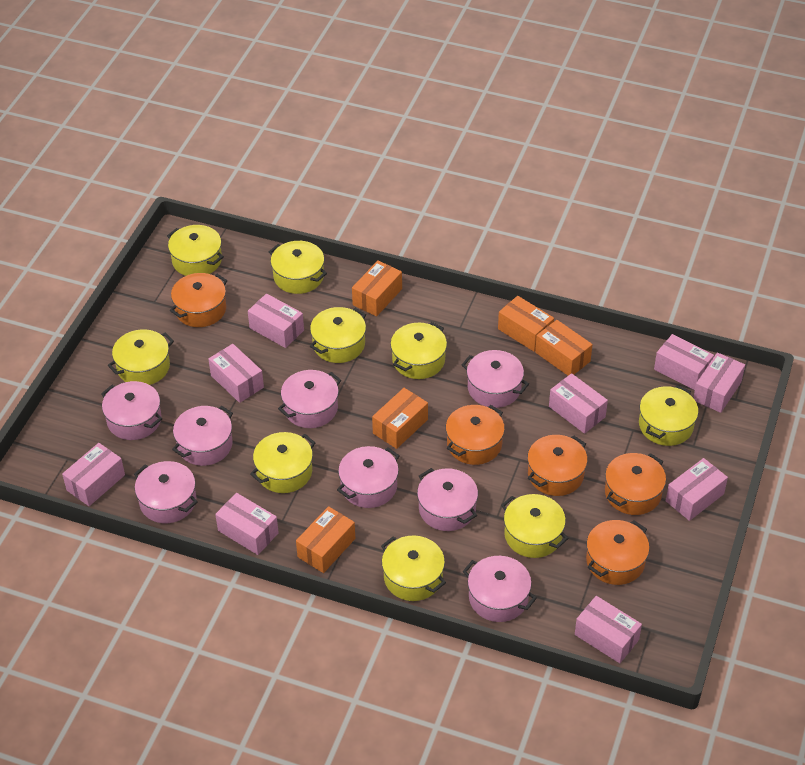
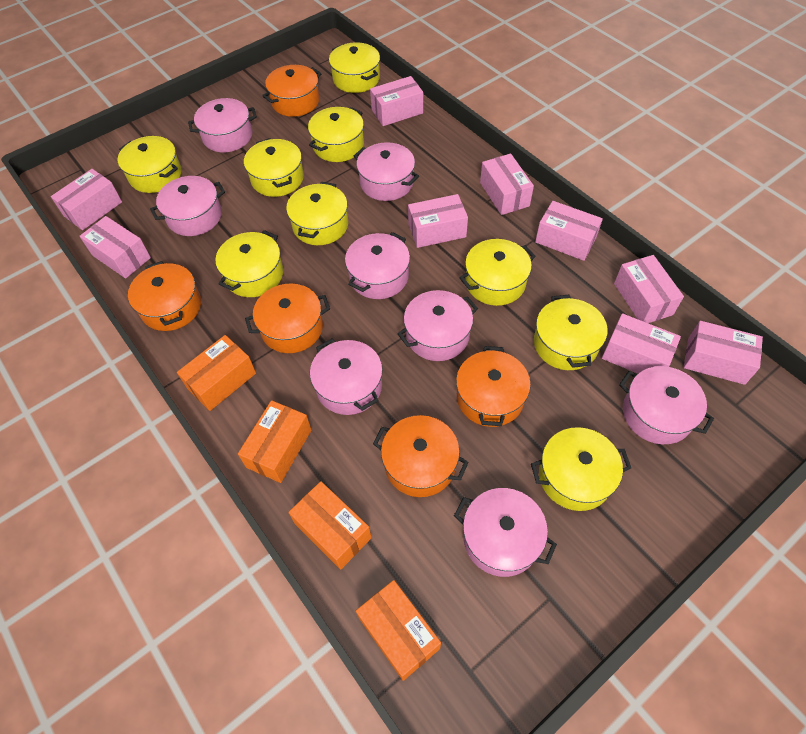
orange box: [296,506,355,573] [352,260,402,317] [372,388,428,449] [498,296,554,352] [535,320,593,376] = 5 -> [177,335,256,411] [238,400,312,483] [288,481,372,570] [356,580,441,681] = 4

